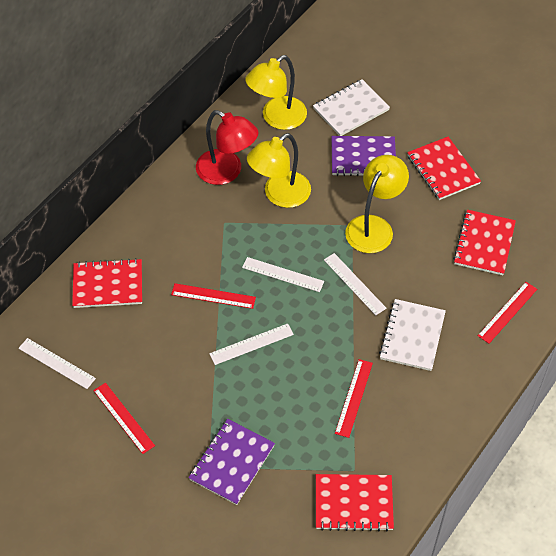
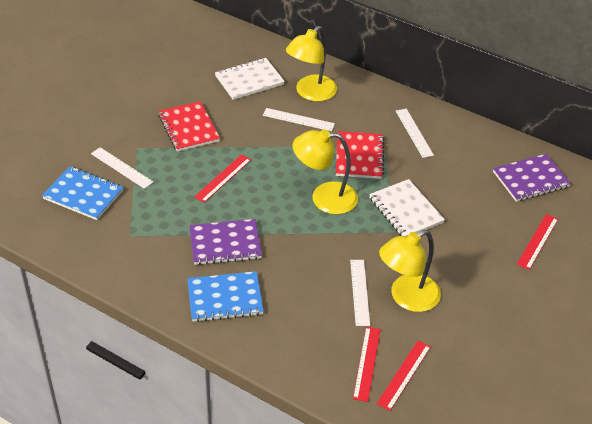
blue notebook: none = 0 -> [42,166,123,220] [187,271,264,322] = 2
red lamp: [196,110,259,185] = 1 -> none = 0
red notebook: [72,258,142,308] [316,474,394,531] [407,137,481,200] [453,210,516,275] = 4 -> [158,101,220,152] [336,131,384,179] = 2

